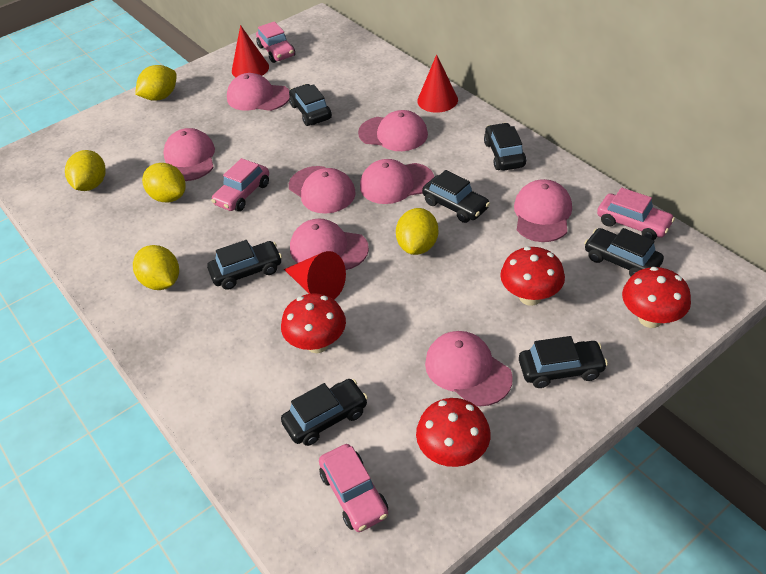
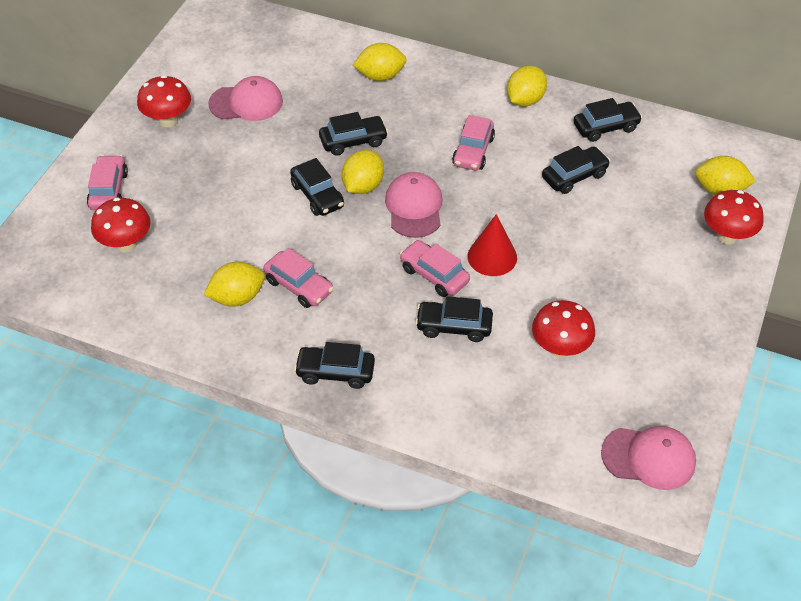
black car: [207,240,282,290] [281,379,368,446] [289,84,332,126] [422,170,490,223] [484,123,526,170] [519,336,608,388] [584,228,664,277] = 7 -> [290,158,344,216] [294,342,375,389] [319,112,388,156] [415,296,493,342] [542,146,610,194] [573,98,642,142] = 6
pink cap: [163,128,215,181] [227,73,290,111] [289,166,356,214] [290,219,369,270] [358,110,428,151] [360,159,434,204] [425,331,513,406] [514,179,572,242] = 8 -> [208,76,283,121] [385,172,443,238] [601,426,696,490] = 3
red cone: [232,25,269,77] [284,251,346,299] [417,54,458,113] = 3 -> [468,214,517,276] = 1

